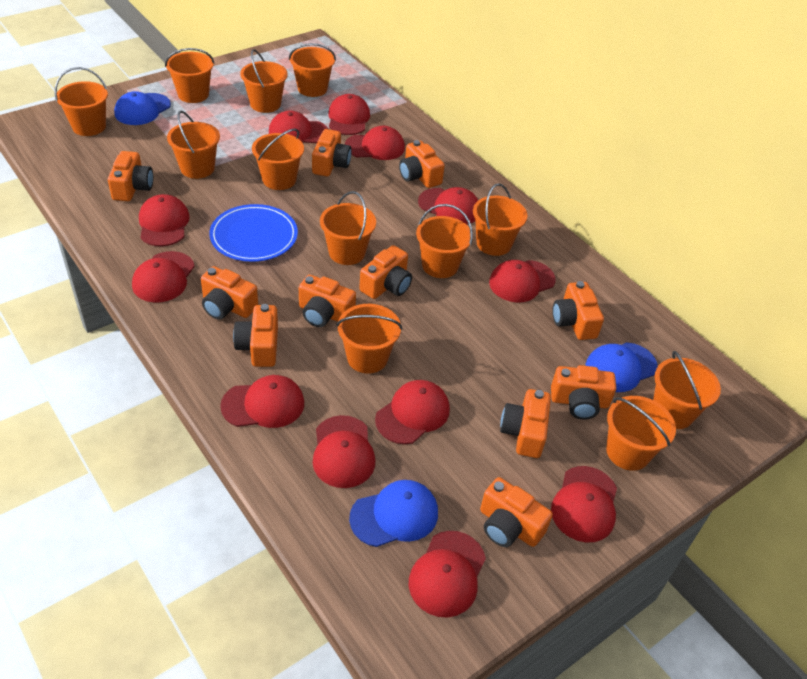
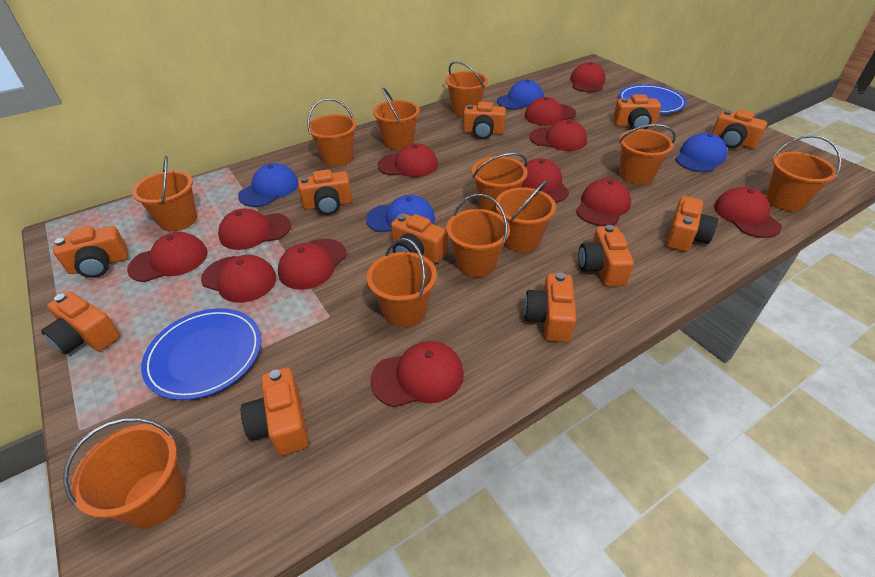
blue cap: [114,91,171,125] [349,480,438,547] [585,342,658,392] = 3 -> [238,163,298,207] [366,195,435,232] [497,80,544,110] [675,133,727,172] = 4
blue plate: [209,204,298,262] = 1 -> [141,308,261,400] [619,84,687,114] = 2
orange bucket: [55,67,108,136] [165,48,214,103] [167,111,220,179] [240,49,288,113] [252,128,304,190] [289,43,336,97] [320,191,376,265] [336,304,402,374] [416,204,473,278] [473,183,527,256] [606,396,676,471] [653,351,721,429] = 12 -> [63,417,185,528] [132,156,197,231] [307,98,357,166] [367,238,437,327] [373,88,420,150] [446,61,488,117] [446,194,510,277] [472,152,528,213] [495,180,556,252] [619,124,676,185] [766,135,841,212] = 11

